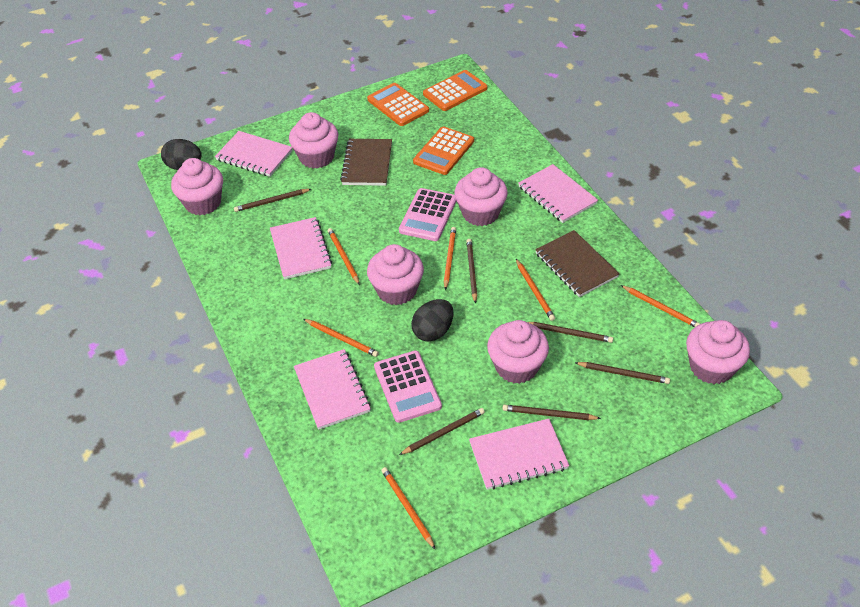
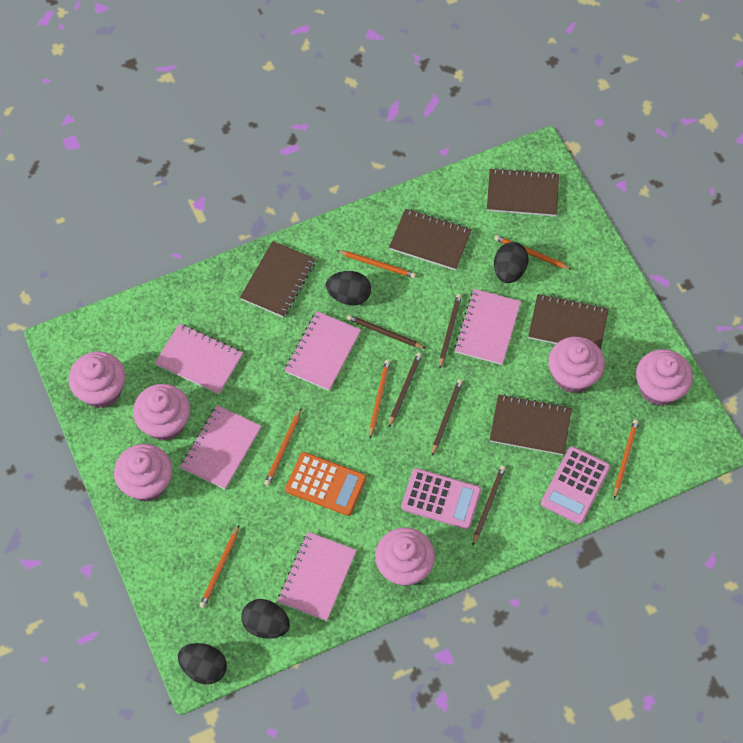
black egg: [161,139,202,170] [411,299,454,342] = 2 -> [178,643,227,685] [241,599,290,639] [326,271,371,305] [494,242,528,283] = 4
brown notebook: [340,139,392,186] [535,230,620,297] = 2 -> [240,241,316,318] [389,209,472,271] [487,168,559,216] [490,394,572,455] [528,294,609,350] = 5
brown pencil: [234,189,311,212] [399,408,485,455] [466,239,477,304] [503,405,601,420] [528,322,613,343] [575,362,670,384] = 6 -> [347,315,426,349] [389,352,422,427] [432,379,463,455] [439,294,462,369] [473,466,506,545] = 5
orange calculator: [367,83,429,126] [413,126,474,175] [423,70,487,111] = 3 -> [285,452,366,516] = 1

